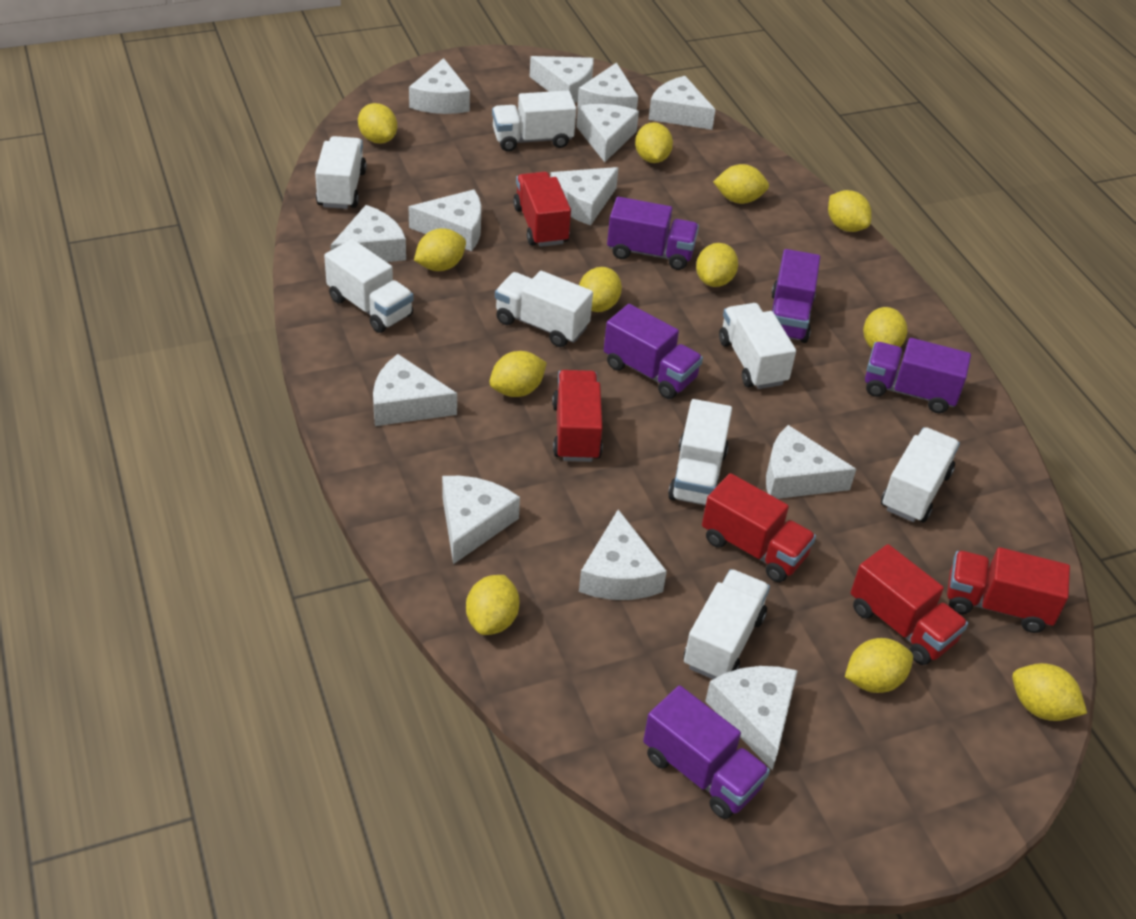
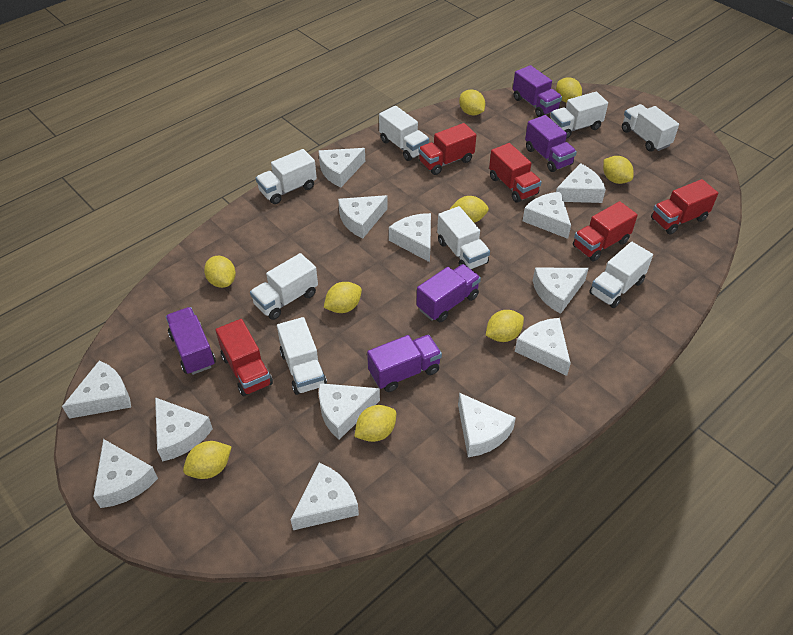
yellow lemon: [358,103,397,144] [414,228,466,271] [466,575,519,635] [489,351,547,397] [579,267,622,312] [635,122,673,163] [696,243,738,287] [713,164,769,204] [828,190,872,232] [845,638,913,693] [863,307,907,349] [1012,663,1087,721] = 12 -> [183,441,232,479] [204,256,236,288] [324,282,362,313] [354,405,396,442] [449,196,489,223] [459,90,485,115] [486,310,524,342] [556,77,582,103] [603,156,634,184] = 9

